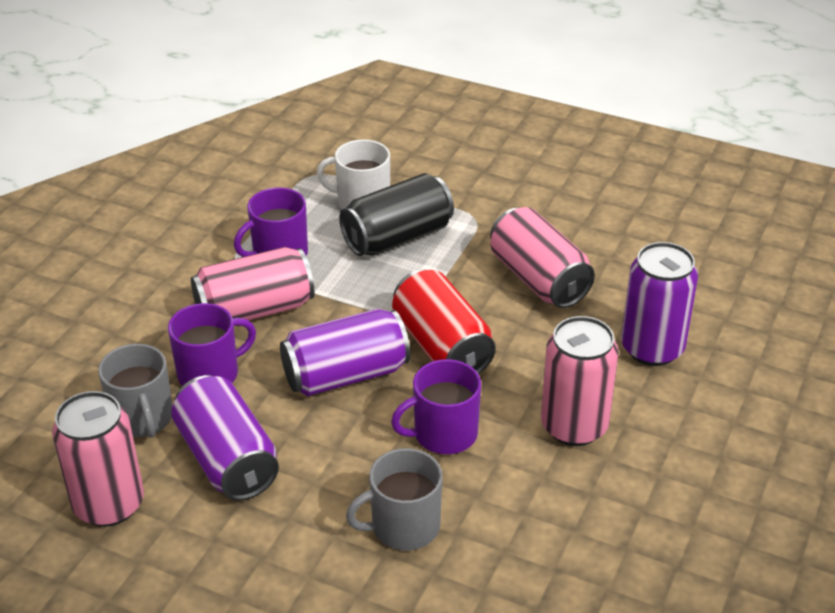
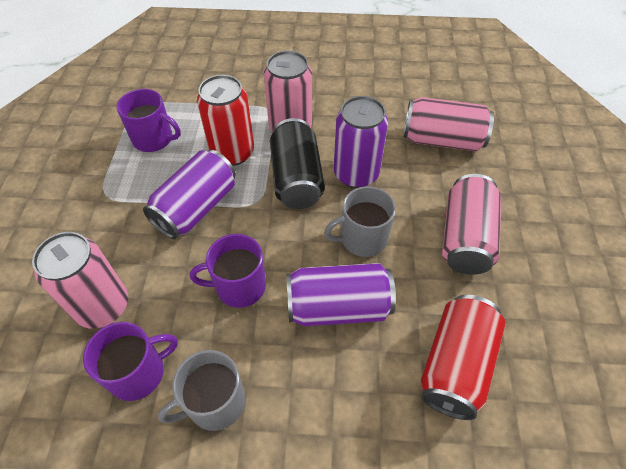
red can: [392,269,496,374] = 1 -> [197,75,254,166] [421,295,506,420] = 2
white mug: [317,139,390,209] = 1 -> none = 0

